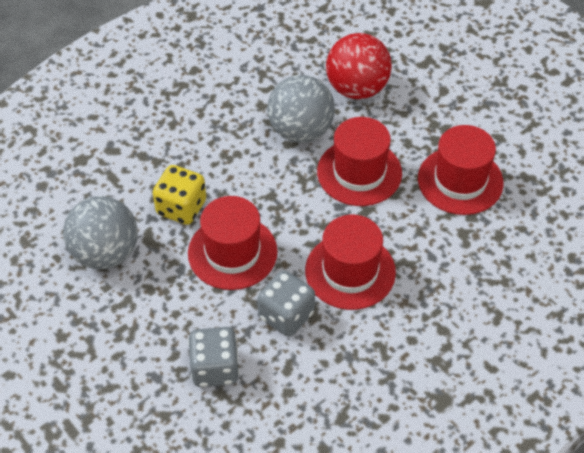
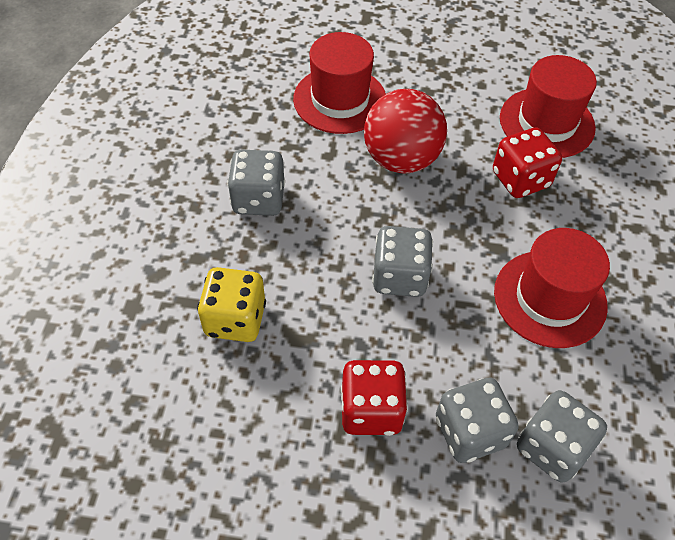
grey ball: [63,196,138,269] [267,75,335,143] = 2 -> none = 0
grey dice: [188,327,240,387] [258,270,315,337] = 2 -> [227,150,285,216] [372,226,433,297] [436,377,519,463] [517,390,607,483] = 4
red dice: none = 0 -> [341,360,408,436] [493,127,562,198] = 2
red hat: [188,196,277,290] [305,215,396,310] [317,117,402,206] [418,125,504,215] = 4 -> [293,32,386,134] [494,228,610,348] [500,55,597,158] = 3

